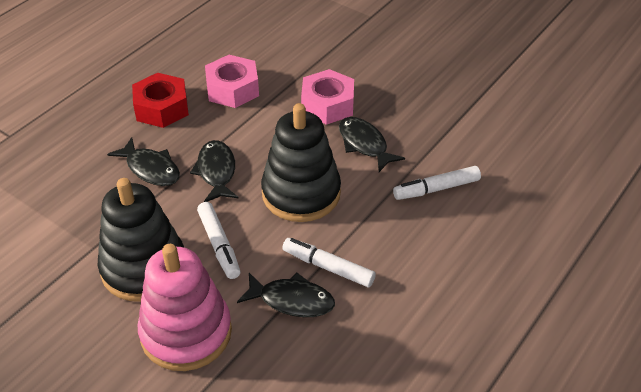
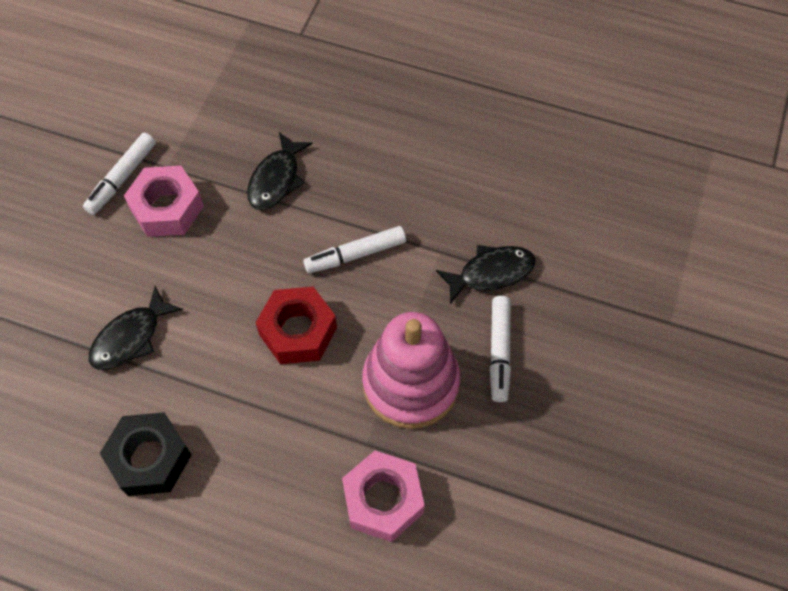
black fish: [107,137,180,186] [190,140,239,202] [237,273,335,317] [339,117,405,172] = 4 -> [89,286,183,370] [247,132,312,210] [436,245,536,304] = 3
black nut: none = 0 -> [100,412,191,496] = 1
black stacking toy: [98,178,184,302] [261,103,341,222] = 2 -> none = 0

